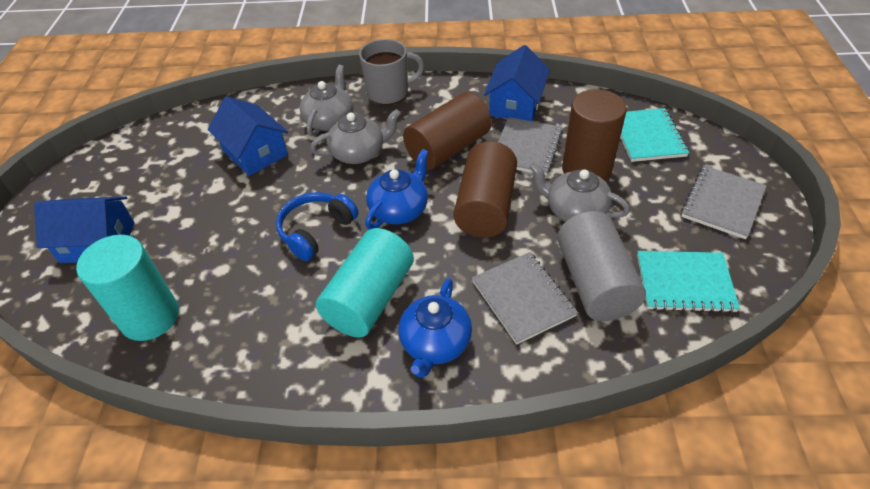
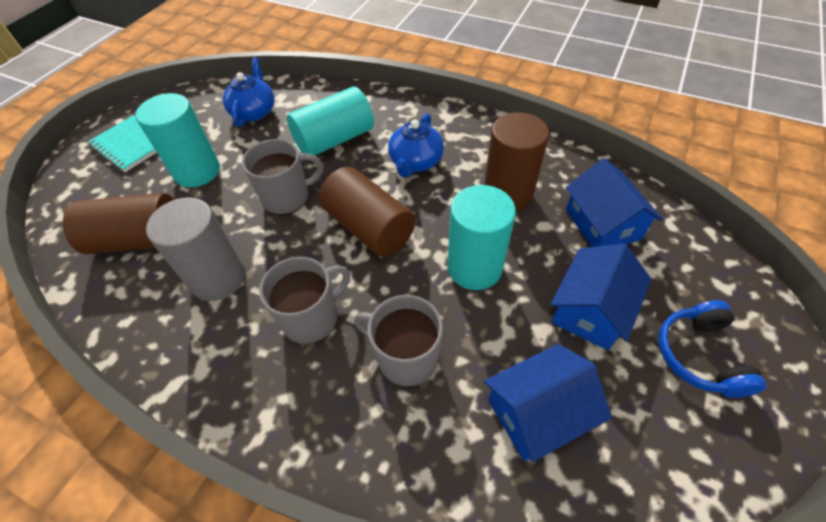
grey mug: [359,39,424,105] = 1 -> [242,139,323,215] [259,257,350,344] [354,295,443,386] = 3
grey notebook: [472,252,578,345] [498,117,563,176] [681,165,767,239] = 3 -> none = 0
grey teapot: [300,65,353,136] [310,109,401,164] [529,163,630,222] = 3 -> none = 0
turquoise cylinder: [76,234,179,341] [316,228,414,338] = 2 -> [136,93,220,188] [287,87,374,156] [447,185,516,290] = 3
turquoise notebook: [620,108,689,162] [637,251,740,313] = 2 -> [88,115,157,172] = 1

